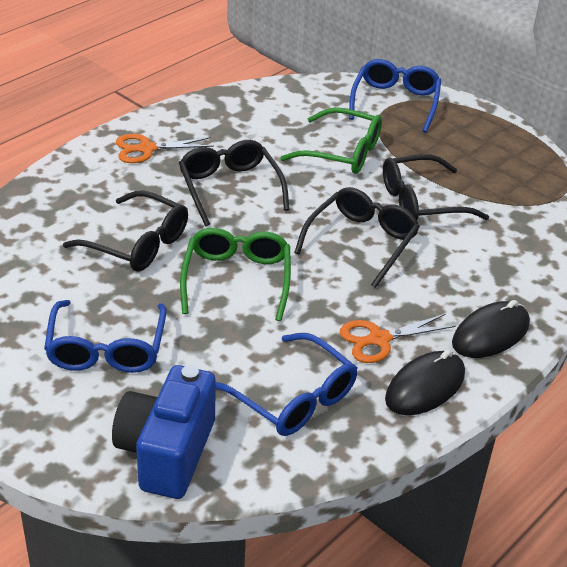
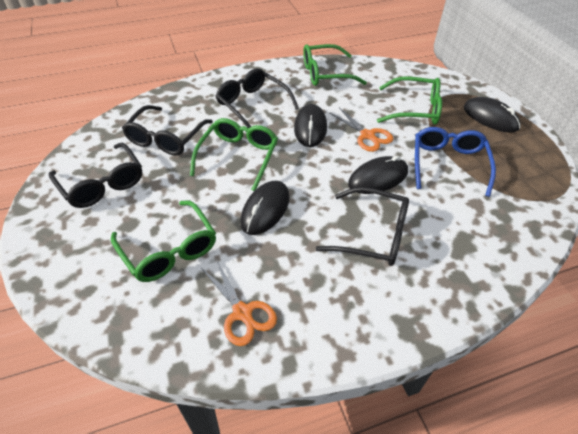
black mouse: [385,350,465,415] [452,300,530,358] = 2 -> [240,180,290,235] [294,104,327,147] [348,156,408,194] [464,97,521,133] = 4
blue camera: [112,365,216,499] = 1 -> none = 0
blue glasses: [44,300,167,373] [216,333,357,436] [349,59,441,133] = 3 -> [415,127,496,197] = 1
green glasses: [180,228,291,321] [280,107,382,174] = 2 -> [111,200,216,282] [190,118,278,191] [303,44,367,86] [377,76,442,125] = 4

